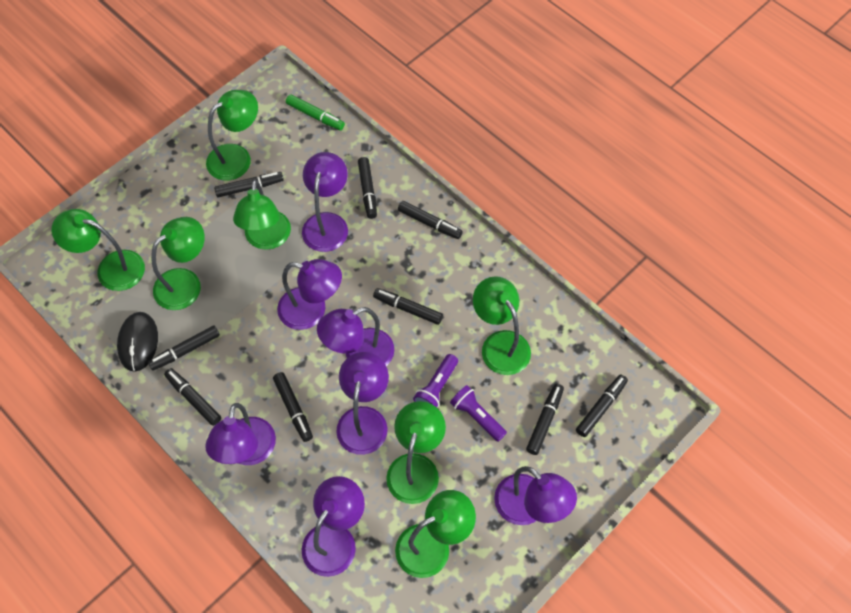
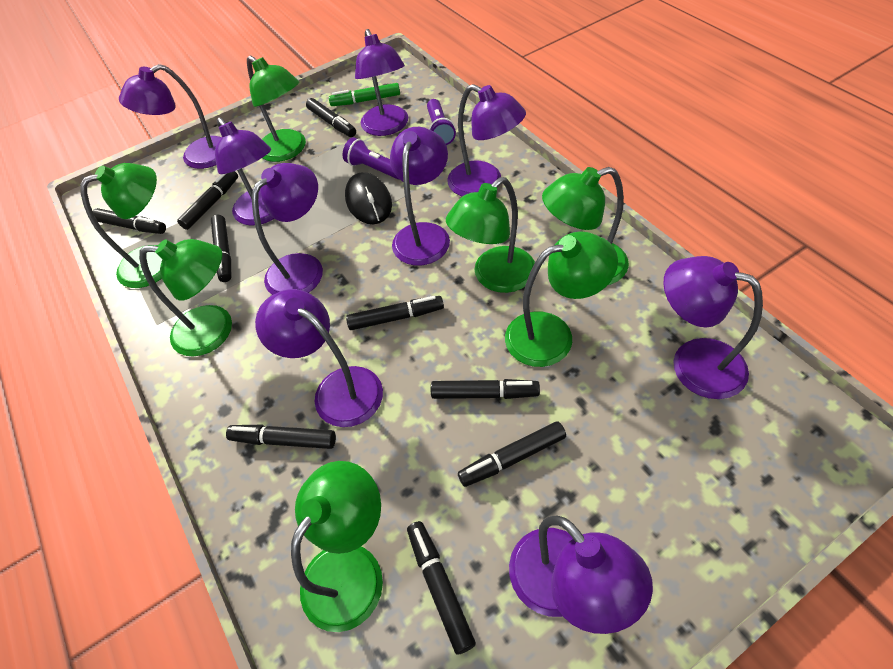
purple lamp: [205,403,276,465] [277,259,342,330] [302,152,348,252] [302,476,365,577] [317,307,394,366] [336,352,389,455] [494,466,577,525] = 7 -> [119,64,222,169] [215,117,274,226] [252,163,323,295] [255,289,383,427] [355,29,408,136] [390,127,450,266] [447,84,526,197] [509,516,653,634] [663,256,763,399] = 9

